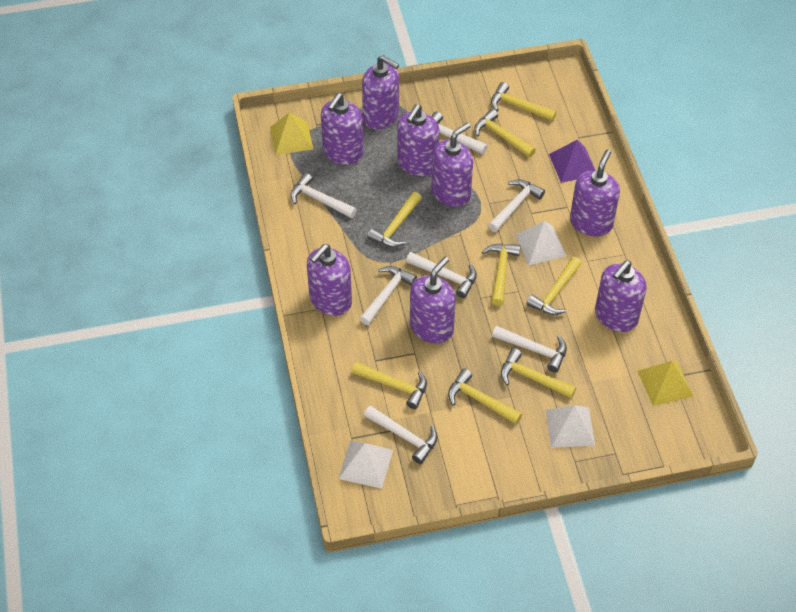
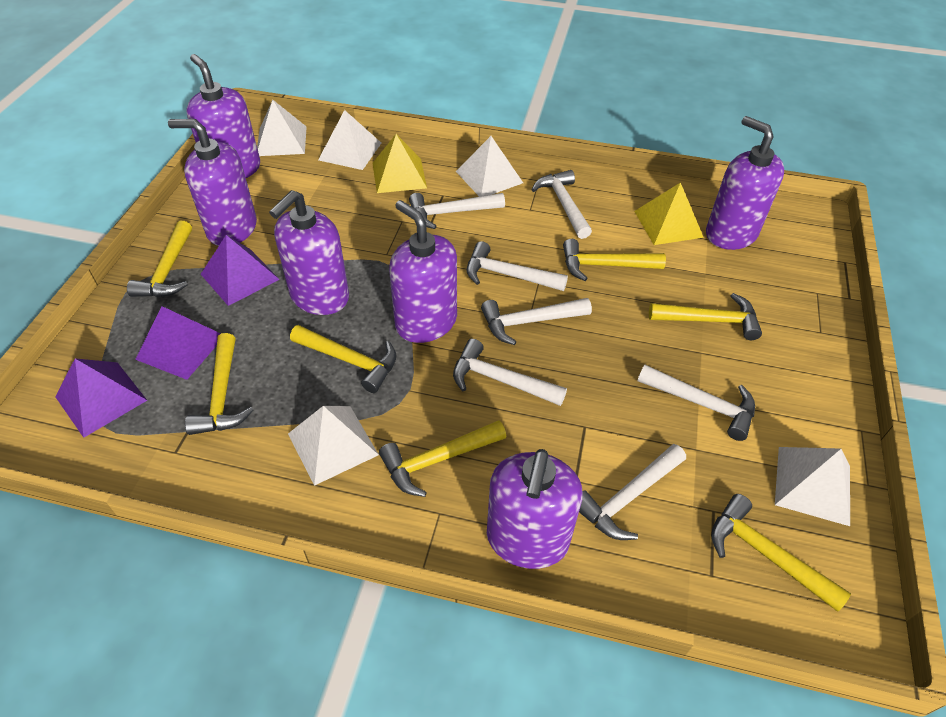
purple pyramid: [549,140,596,183] = 1 -> [55,358,147,438] [135,306,221,380] [201,235,280,306] = 3
purple soap dispenser: [307,244,352,316] [321,93,364,165] [362,55,399,130] [397,104,440,176] [410,257,456,343] [431,122,473,207] [570,150,620,236] [595,260,647,332] = 8 -> [168,119,257,246] [187,54,260,178] [269,190,349,315] [389,200,457,343] [487,449,583,569] [706,116,784,250] = 6
white pyramid: [338,441,393,489] [515,221,567,265] [546,405,595,448] = 3 -> [257,100,307,156] [288,406,379,486] [318,110,381,170] [456,136,523,197] [775,447,850,526] = 5
yellow hammer: [352,362,427,409] [367,192,422,247] [448,369,522,424] [474,109,536,158] [482,244,521,306] [491,82,557,121] [501,348,576,398] [526,257,582,315] = 8 -> [127,221,192,297] [185,333,253,435] [290,325,397,393] [379,420,506,497] [563,239,666,281] [649,293,762,340] [711,494,851,612] = 7

